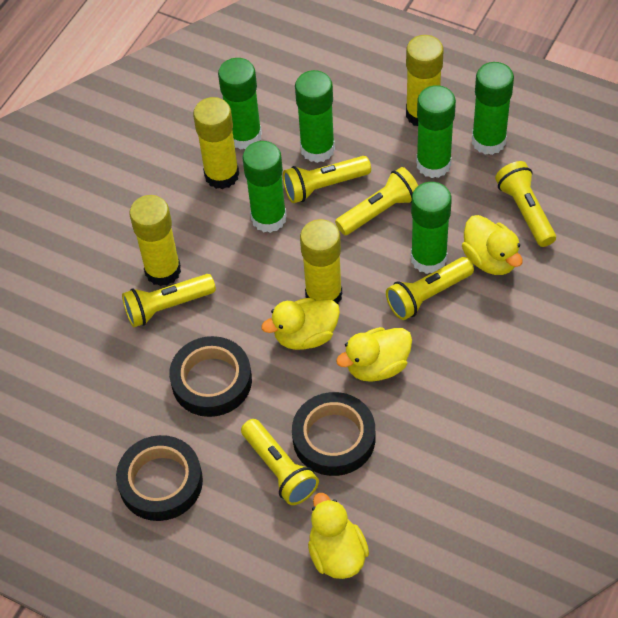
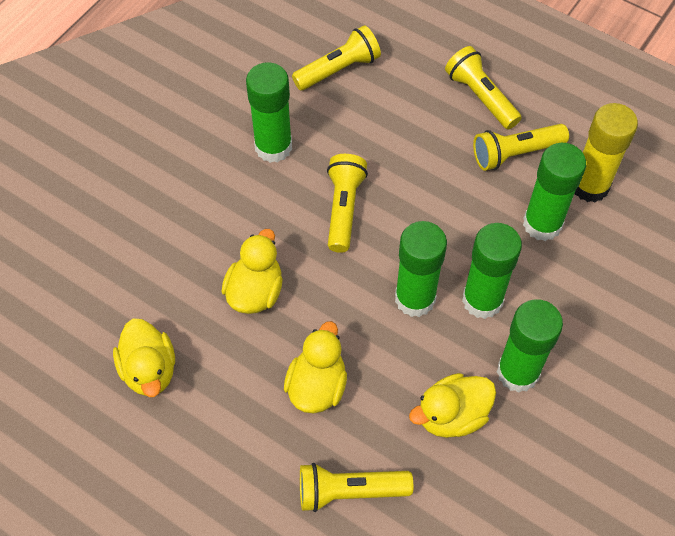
black tape: [116,435,203,521] [169,336,252,417] [292,392,375,476] = 3 -> none = 0
green glue stick: [218,58,262,150] [242,141,287,233] [295,70,335,163] [411,182,452,274] [416,85,456,178] [472,62,514,155] = 6 -> [246,62,292,163] [395,221,447,317] [462,223,522,319] [497,299,563,393] [523,143,586,241] = 5
yellow flashlight: [122,274,216,327] [241,419,319,505] [283,156,371,203] [335,167,418,235] [386,257,474,320] [495,161,556,247] = 6 -> [292,25,381,91] [300,463,413,512] [327,154,368,253] [445,46,522,129] [473,124,569,171] = 5
yellow glue stick: [129,195,181,286] [193,97,239,189] [300,219,342,304] [406,35,444,126] = 4 -> [574,103,638,202] = 1

